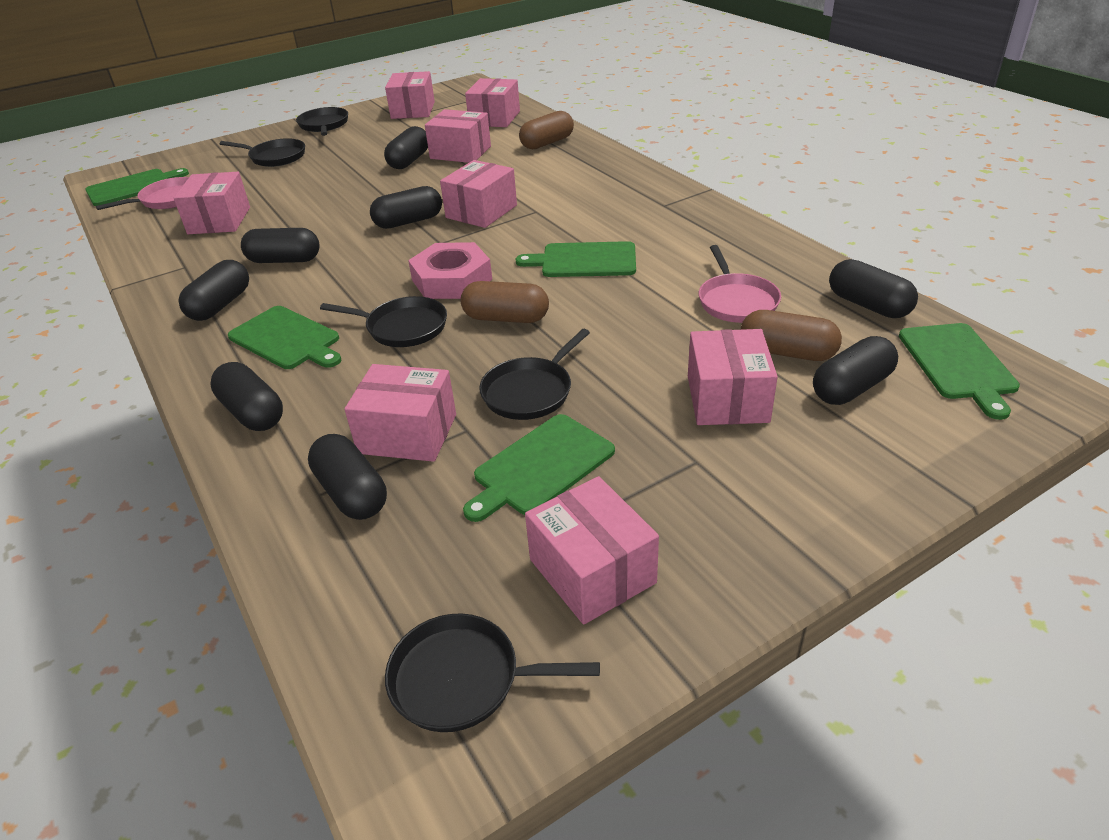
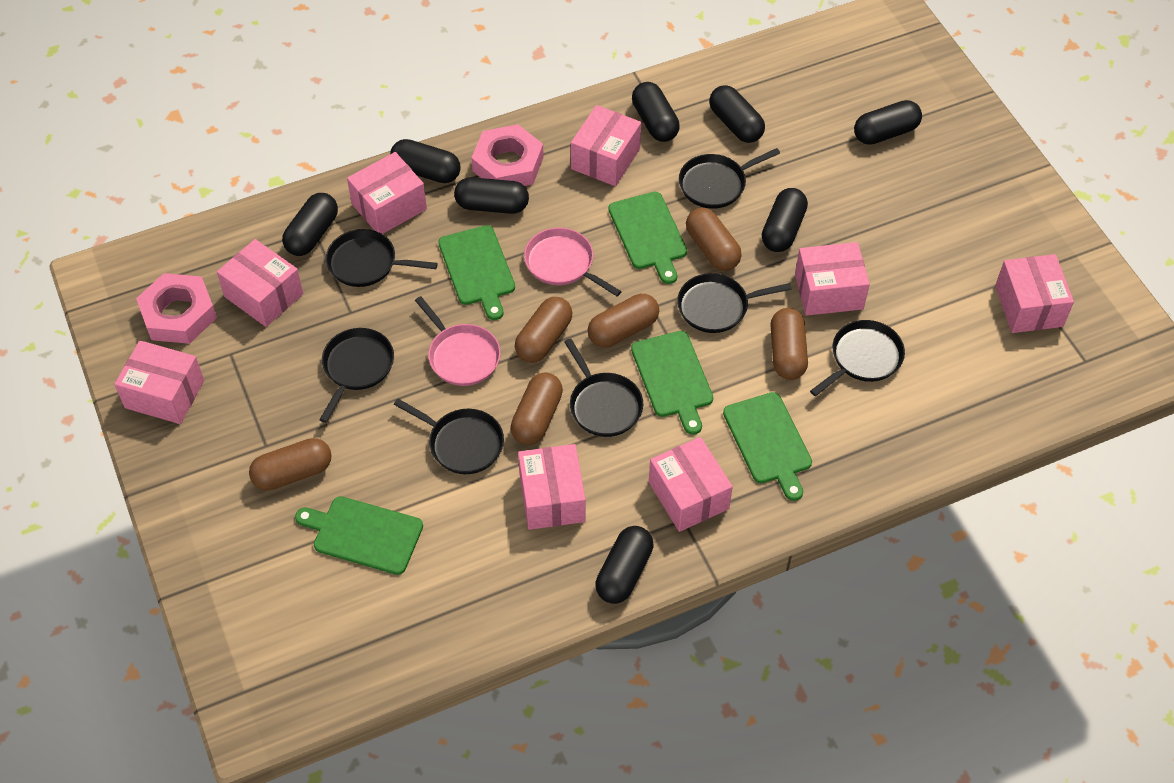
black pan: [220,138,305,167] [296,107,348,136] [320,296,447,347] [385,613,600,732] [479,329,590,420] = 5 -> [319,328,394,423] [326,229,438,287] [394,399,504,474] [564,338,643,437] [677,273,792,333] [679,148,780,209] [810,320,905,396] = 7
brown capsule: [461,281,549,323] [519,111,574,149] [741,310,842,361] = 3 -> [249,438,332,491] [511,373,563,445] [515,297,572,363] [588,294,659,348] [686,208,742,271] [770,308,808,380] = 6
pink nut: [408,242,492,299] = 1 -> [136,273,217,344] [472,124,544,186] = 2

